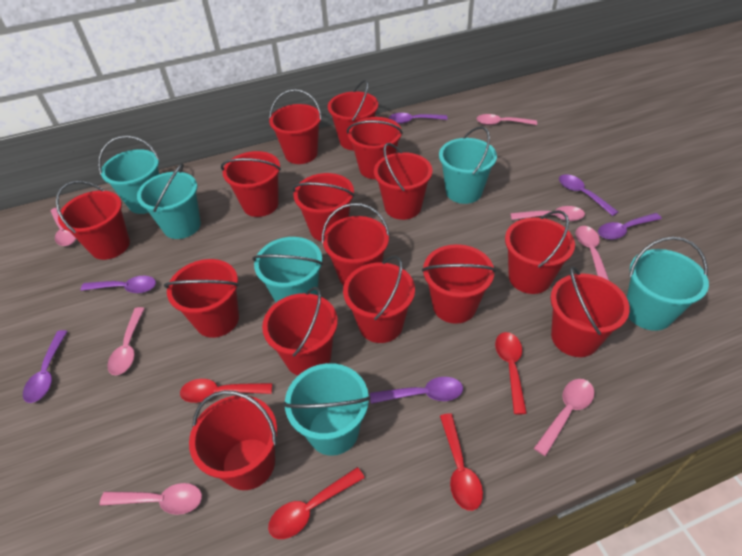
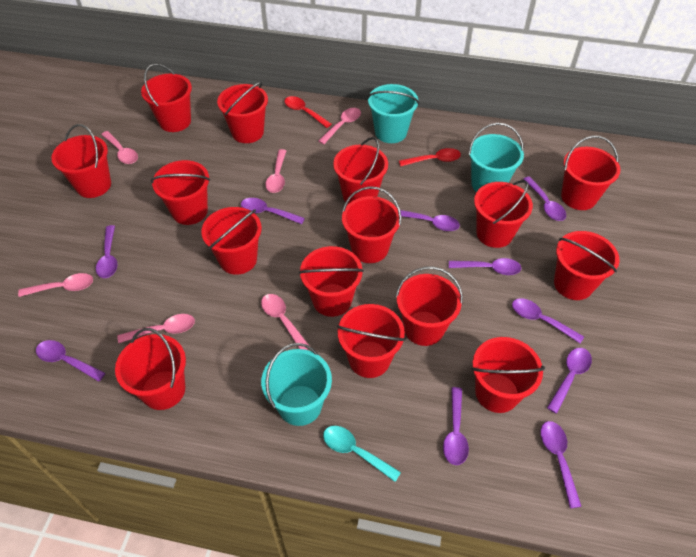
pink spoon: [51,208,76,246] [100,483,202,515] [107,307,145,375] [476,114,537,125] [510,206,585,221] [534,379,595,456] [576,226,609,280] = 7 -> [18,273,93,297] [101,131,138,164] [117,314,195,343] [261,294,309,350] [265,149,286,193] [319,108,361,144] = 6
purple spoon: [23,330,68,403] [80,276,156,293] [370,377,463,404] [389,113,448,124] [559,174,618,216] [598,213,662,240] = 6 -> [36,340,105,382] [96,225,117,278] [241,198,305,224] [400,210,460,231] [443,387,469,465] [449,258,521,275] [512,298,584,343] [523,176,566,221] [540,421,582,508] [547,348,592,414] = 10
red spoon: [180,379,272,403] [268,467,365,539] [440,413,483,511] [495,332,527,414] = 4 -> [284,96,331,128] [399,148,461,167] = 2
turquoise bucket: [98,135,160,214] [137,163,201,239] [252,237,323,302] [283,363,370,456] [439,126,497,204] [627,237,709,331] = 6 -> [261,343,332,426] [367,84,419,143] [468,123,524,192] = 3
turquoise spoon: none = 0 -> [323,426,401,482] = 1

